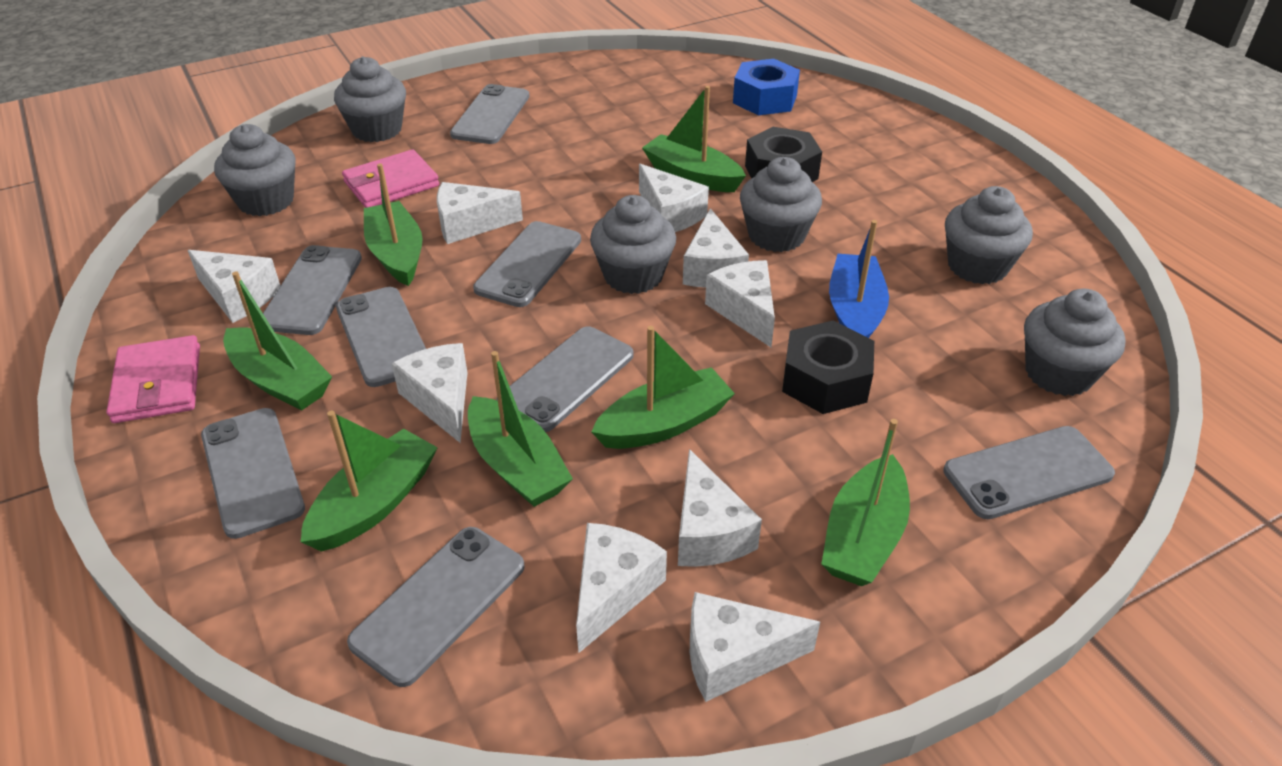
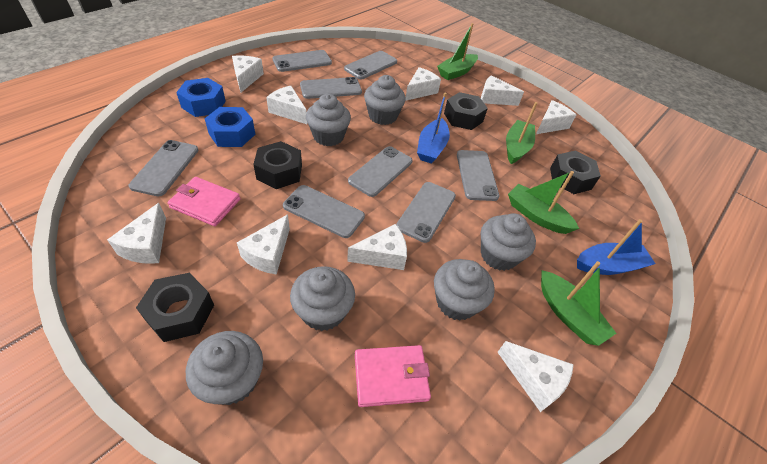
black nut: [745,127,822,182] [782,321,874,414] = 2 -> [136,273,214,342] [253,141,302,189] [444,92,488,130] [550,151,601,194] = 4
blue boat: [829,220,889,338] = 1 -> [417,92,450,163] [577,219,655,275] = 2
blue nut: [733,59,800,115] = 1 -> [176,78,226,117] [205,107,255,147] = 2
green boat: [223,272,332,410] [301,411,438,552] [364,163,423,286] [468,351,573,507] [591,326,735,449] [642,86,746,192] [821,419,910,586] = 7 -> [437,23,478,80] [506,102,537,164] [508,171,579,234] [541,261,617,346] = 4

